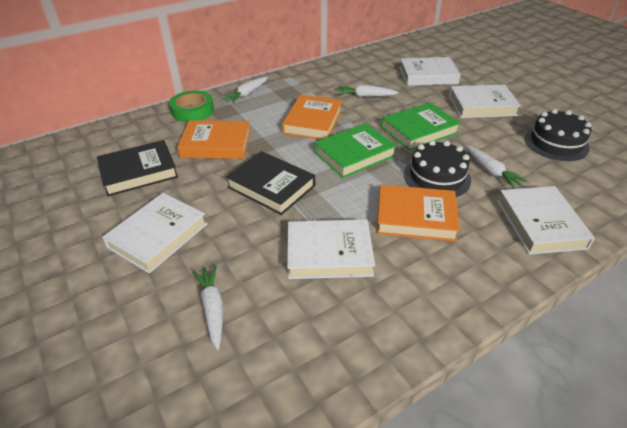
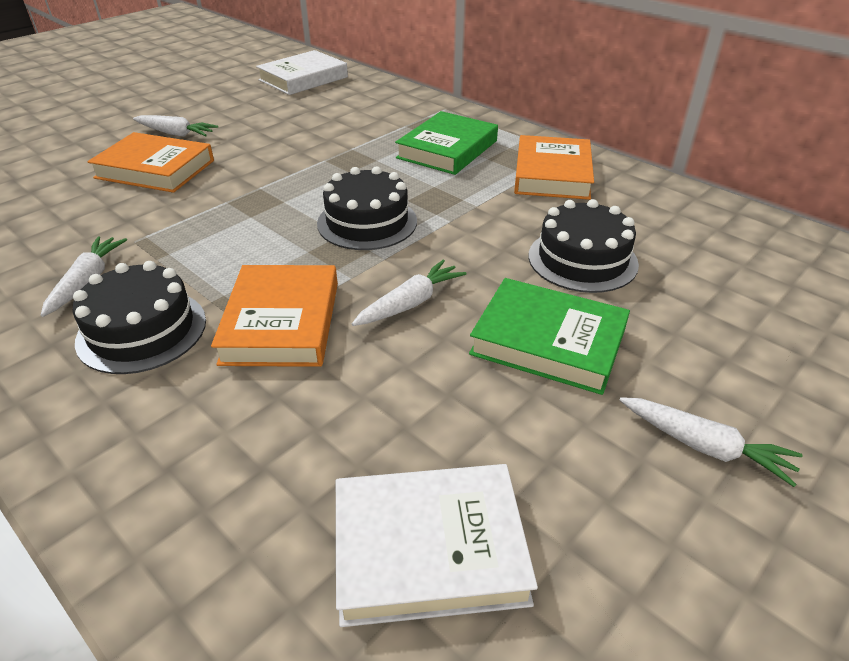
black book: [97,140,178,196] [226,151,315,215] = 2 -> none = 0
black cake: [404,140,471,197] [524,109,592,161] = 2 -> [73,261,206,374] [317,166,417,250] [529,199,639,293] = 3
green tape: [169,91,214,122] = 1 -> none = 0
white book: [102,193,207,273] [287,219,375,279] [399,57,461,86] [449,84,521,118] [497,186,595,254] = 5 -> [256,50,348,95] [336,464,538,627] = 2

